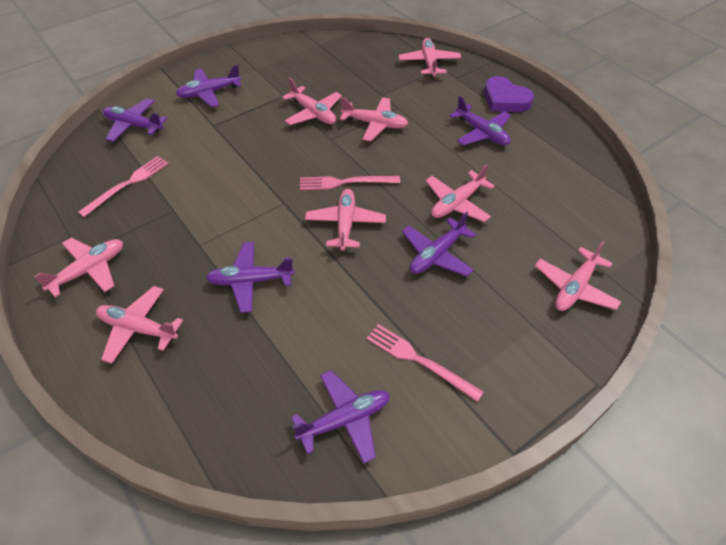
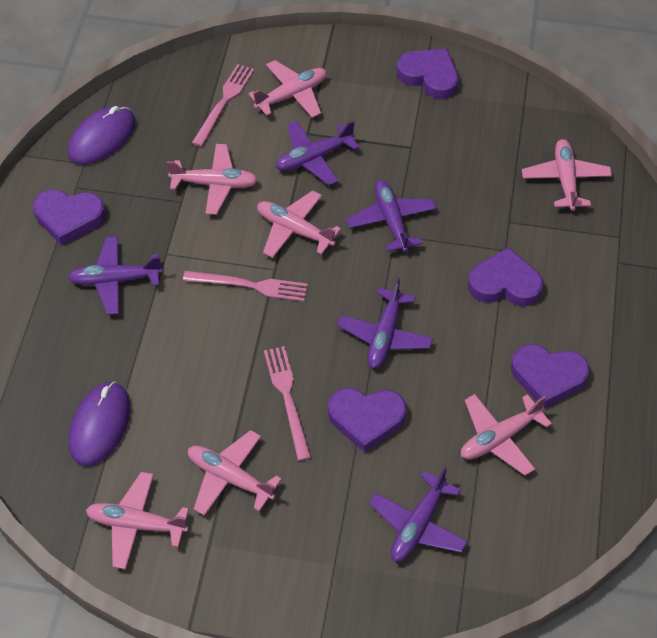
pink plane: [34,238,123,297] [96,286,183,364] [282,78,342,125] [305,189,386,251] [340,97,408,141] [399,38,461,78] [426,164,495,222] [535,241,621,311] = 8 -> [86,472,189,569] [167,144,258,215] [188,430,282,516] [248,60,327,118] [257,190,341,258] [461,394,552,476] [522,139,612,211] = 7
purple heart: [484,76,534,112] = 1 -> [33,189,106,246] [328,388,407,453] [397,49,459,99] [468,247,543,306] [511,344,590,408] = 5
purple mouse: none = 0 -> [68,106,136,164] [69,381,130,466] = 2
purple plane: [103,98,167,142] [176,65,242,107] [206,242,294,313] [291,370,390,464] [402,212,476,277] [450,96,511,146] = 6 -> [68,236,163,315] [276,121,359,185] [337,278,433,368] [346,180,436,252] [369,467,468,562] = 5

